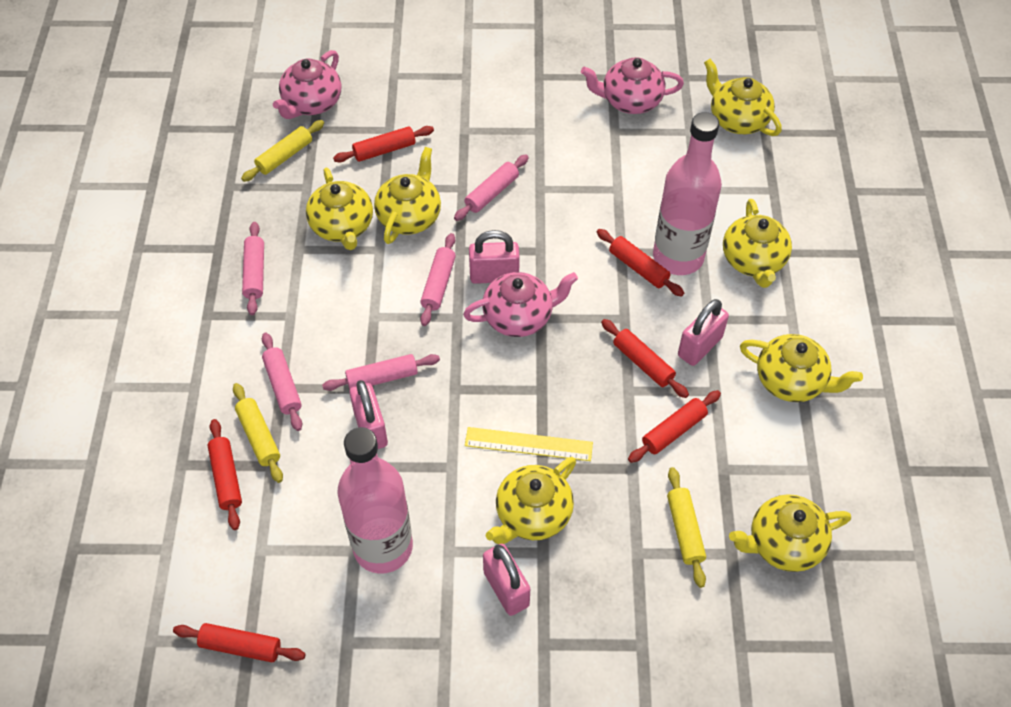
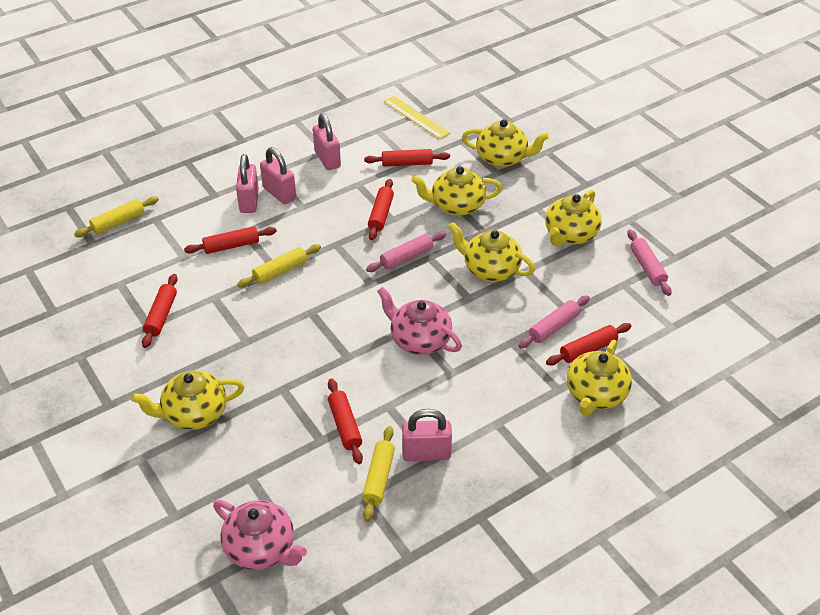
pink bottle: [337,427,413,574] [653,112,722,275] = 2 -> none = 0
pink rolling pin: [242,222,264,315] [262,333,302,431] [322,354,440,391] [420,233,456,326] [454,155,529,221] = 5 -> [366,231,446,272] [518,295,590,348] [627,229,671,296] = 3
pink teapot: [273,50,341,119] [463,272,578,337] [581,57,684,114] = 3 -> [213,500,307,570] [377,287,462,355] = 2
yellow teapot: [306,167,373,250] [374,147,441,244] [486,457,576,544] [704,59,782,136] [723,199,792,288] [729,494,851,572] [740,334,863,402] = 7 -> [131,370,245,430] [411,166,502,216] [448,222,535,282] [462,119,549,167] [545,189,602,246] [567,340,632,416] = 6

